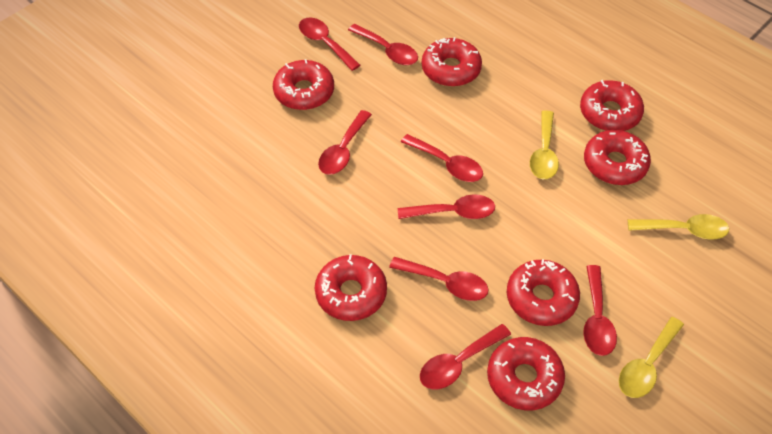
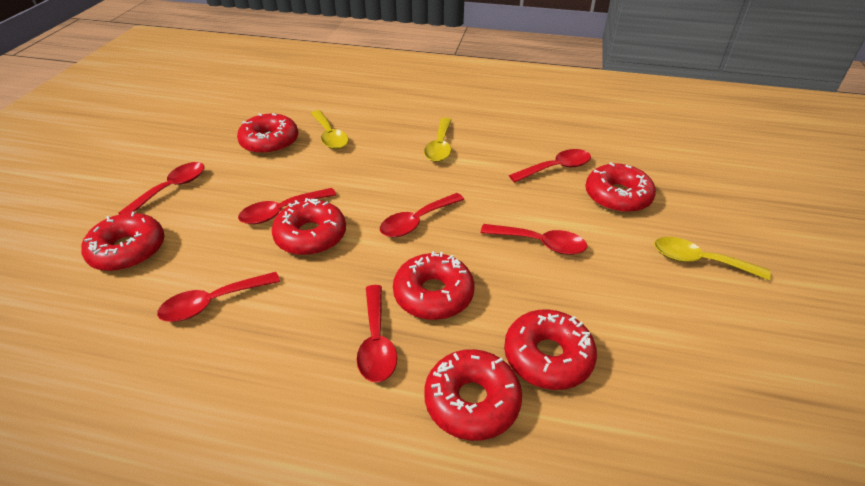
red spoon: [299,18,360,71] [318,110,372,175] [348,24,418,65] [389,257,489,301] [398,194,495,219] [401,134,483,182] [420,324,511,389] [583,265,617,356] = 8 -> [118,162,205,214] [157,272,280,322] [238,188,336,224] [357,285,397,382] [380,193,464,237] [481,224,587,255] [509,149,591,183] = 7

